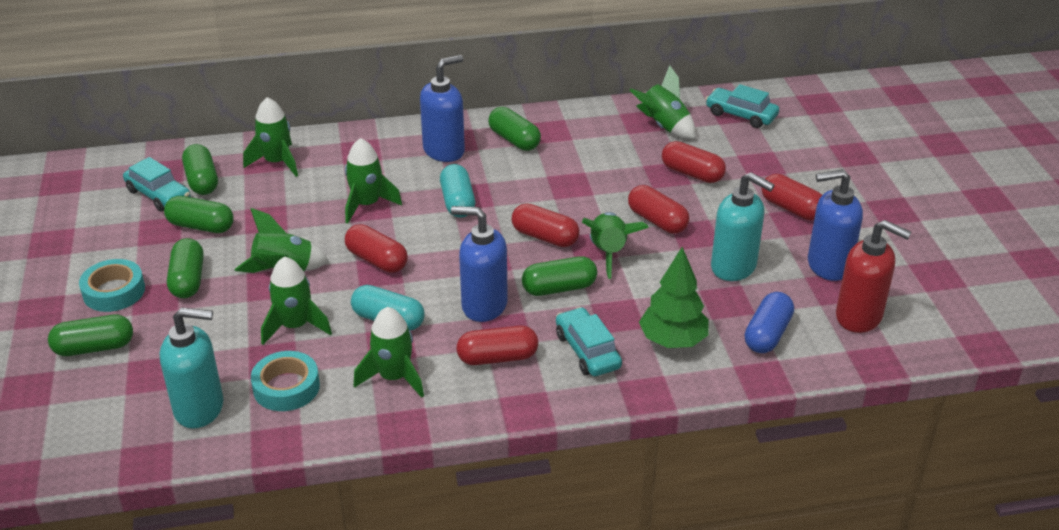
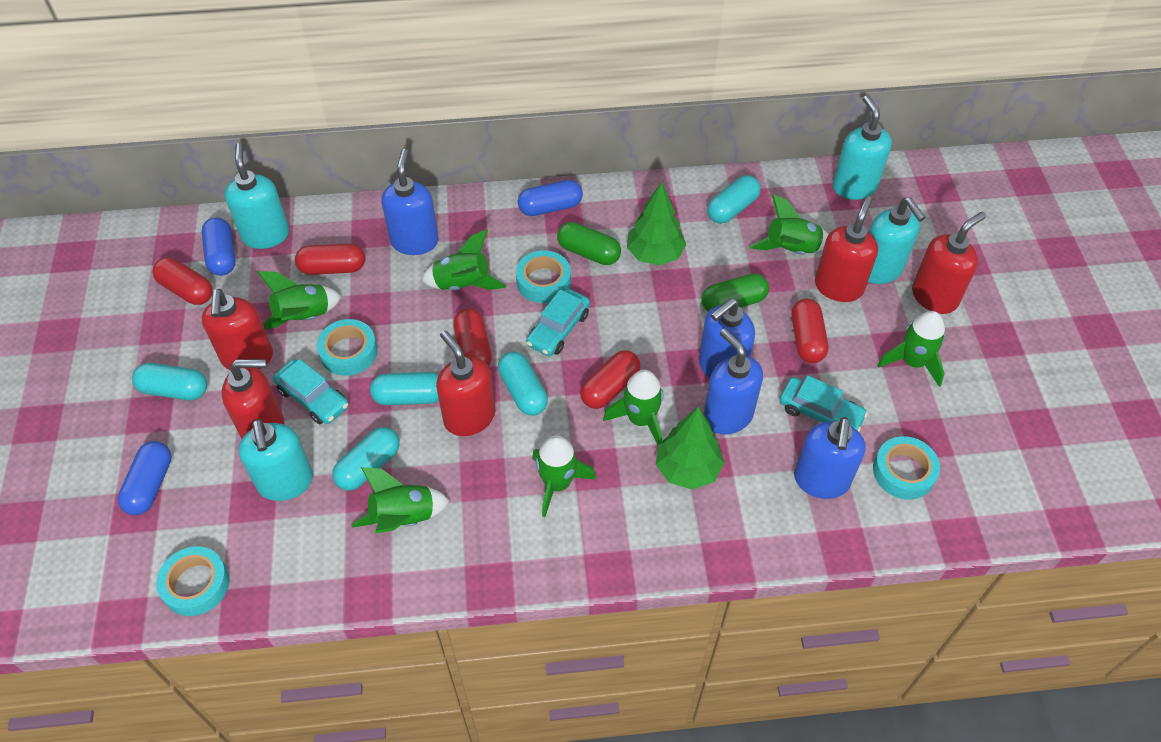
blue capsule: [745,292,794,353] = 1 -> [118,441,172,515] [201,218,235,276] [518,180,583,216] = 3
blue soap dispenser: [420,55,465,162] [451,206,508,322] [808,169,863,281] = 3 -> [382,149,439,255] [699,298,755,378] [704,329,763,435] [794,417,866,499] = 4
green capsule: [48,315,133,356] [164,196,234,233] [167,238,204,298] [182,144,218,195] [488,107,541,151] [522,256,597,296] = 6 -> [557,222,621,265] [701,273,769,312] = 2
green tree: [639,247,708,348] = 1 -> [627,182,686,266] [656,406,724,490] = 2
red capsule: [345,224,408,273] [457,325,538,365] [512,203,579,247] [628,185,689,233] [662,141,726,183] [762,174,822,220] = 6 -> [152,257,213,305] [295,243,365,275] [453,308,492,367] [580,350,640,409] [791,299,828,363] = 5
red soap dispenser: [836,220,911,333] = 1 -> [202,289,273,371] [222,359,284,439] [436,330,495,436] [815,196,878,302] [912,212,986,314] = 5
turquoise capsule: [351,285,425,331] [440,164,475,218] = 2 -> [132,363,207,400] [332,427,399,491] [370,372,439,405] [498,352,548,416] [707,175,761,224] = 5
turquoise soap dispenser: [160,307,223,429] [711,172,775,281] = 2 -> [225,143,289,249] [238,419,313,501] [833,95,892,200] [868,197,926,284] = 4
turquoise tape: [79,259,145,312] [251,351,320,411] = 2 -> [156,546,230,616] [317,319,378,376] [516,250,571,303] [873,436,940,500] = 4

